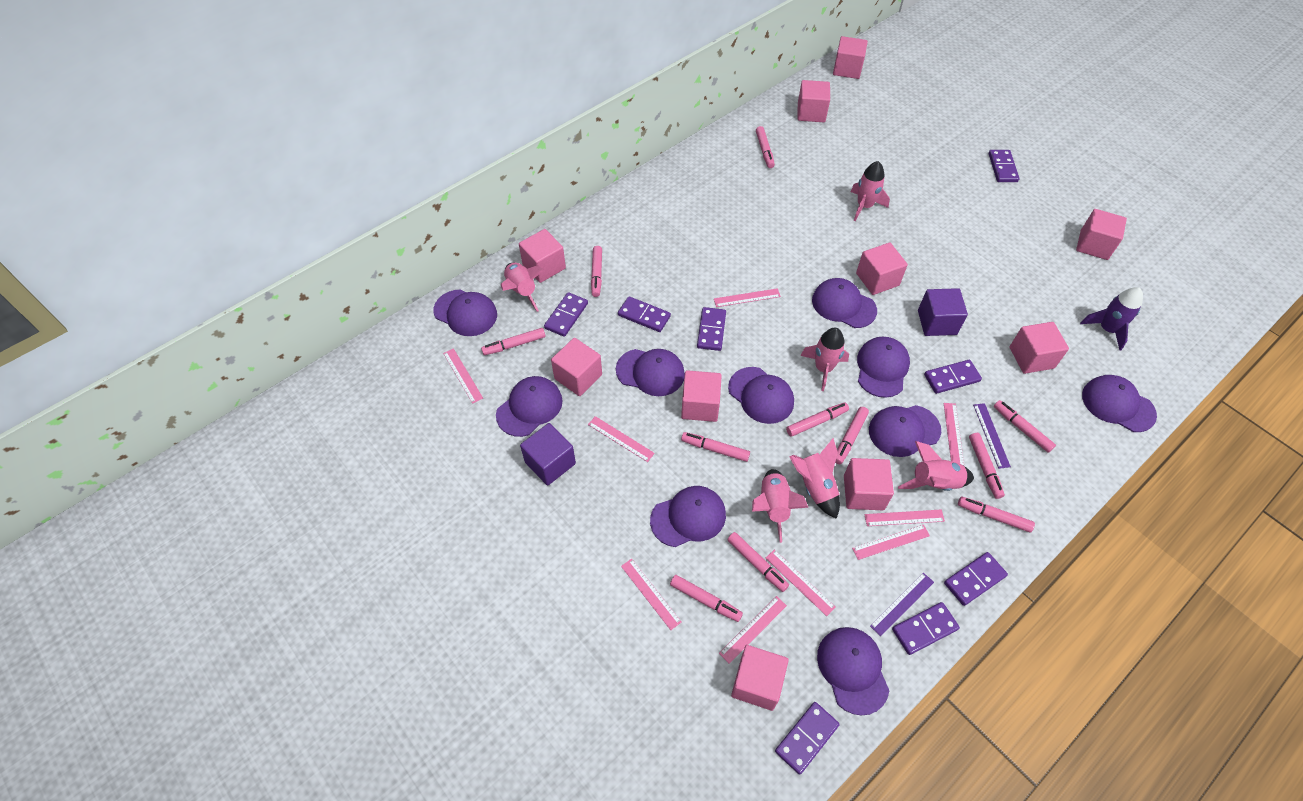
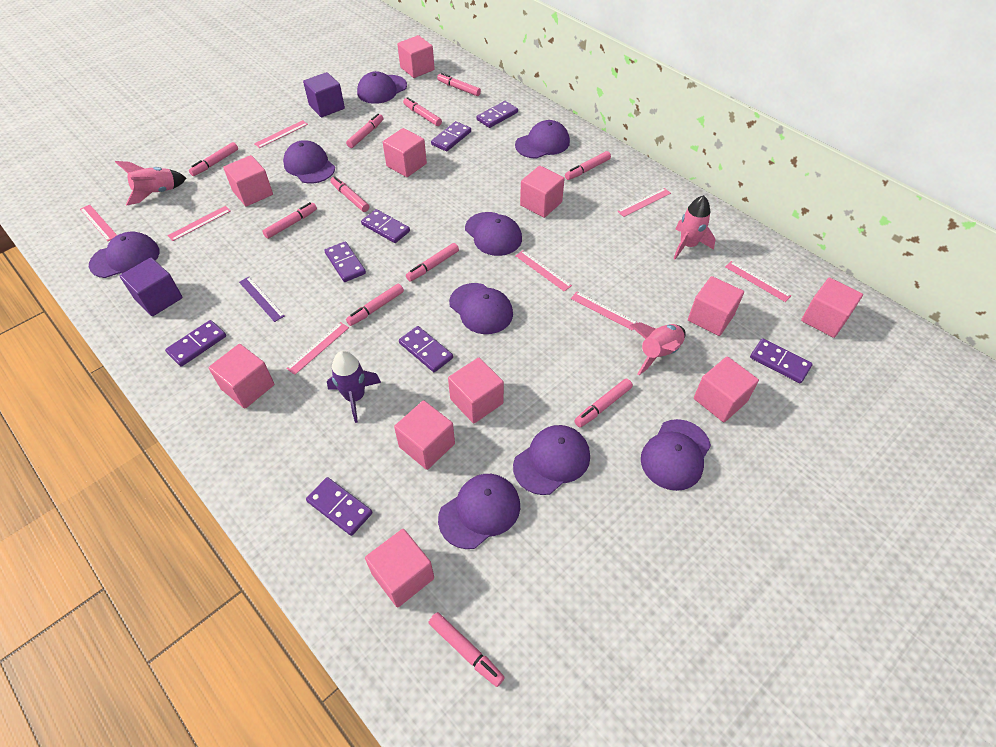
pink cube: [519,229,566,283] [551,338,602,396] [681,370,722,422] [731,645,789,711] [797,80,830,122] [833,36,868,79] [844,458,894,510] [856,242,908,295] [1010,322,1069,374] [1076,209,1127,260] = 10 -> [208,344,274,409] [223,155,273,206] [365,529,434,607] [383,128,427,177] [394,401,455,470] [397,35,435,78] [448,358,504,423] [520,166,565,218] [688,276,744,336] [694,356,759,422] [801,278,863,338] = 11
pink rocket: [501,263,544,312] [752,469,809,543] [789,438,840,519] [801,328,849,391] [851,161,890,221] [898,441,974,491] = 6 -> [115,161,186,206] [630,322,686,375] [673,195,716,259] = 3
pink ruler: [443,348,483,404] [588,416,655,462] [621,559,681,630] [714,288,781,307] [719,596,787,664] [766,549,836,616] [852,525,930,560] [864,509,945,526] [944,403,964,466] = 9 -> [80,205,117,241] [167,206,231,241] [254,120,308,148] [286,322,349,375] [515,251,572,292] [571,292,638,331] [617,188,671,217] [725,261,791,302] = 8
purple cap: [433,289,497,336] [496,376,563,437] [616,349,685,396] [650,486,726,547] [728,367,794,424] [812,278,877,328] [817,627,889,716] [857,337,910,398] [869,405,941,457] [1082,375,1157,432] = 10 -> [89,232,159,278] [283,140,335,183] [357,71,407,104] [438,474,520,549] [449,283,513,334] [465,212,522,256] [513,425,590,495] [515,120,570,159] [641,419,711,491] = 9
purple ruler: [870,573,934,636] [973,403,1011,469] = 2 -> [239,277,284,322] = 1

